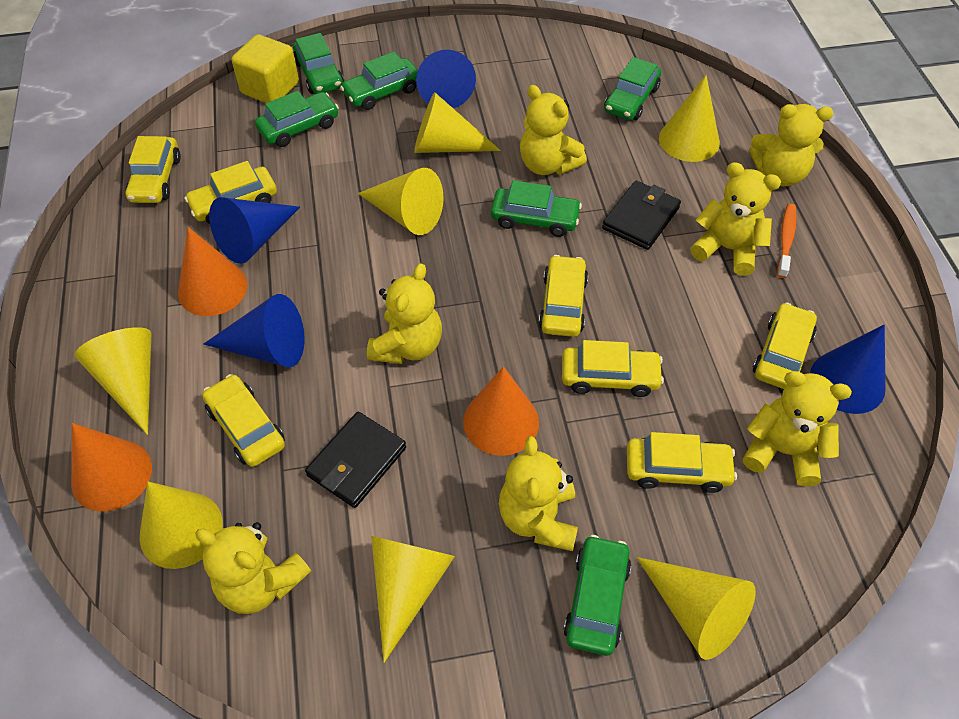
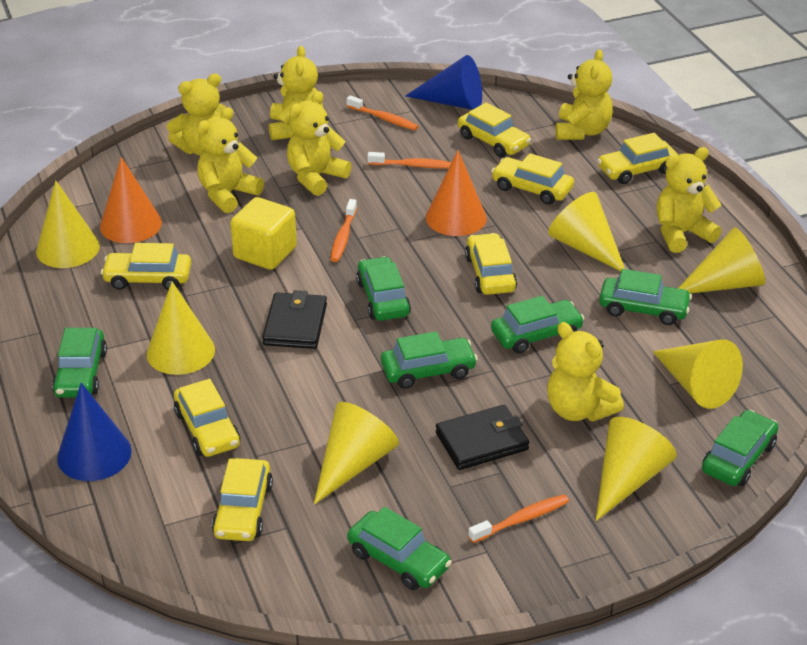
blue cone: [203,294,305,367] [209,197,300,264] [416,50,476,108] [810,325,886,414] = 4 -> [57,383,132,481] [405,55,482,110] = 2
green car: [255,91,339,147] [293,33,344,94] [340,52,418,110] [491,180,582,237] [563,535,631,656] [604,57,661,120] = 6 -> [52,328,107,398] [347,507,452,590] [356,256,411,321] [381,331,478,389] [491,296,584,354] [599,269,692,325] [702,410,779,486] = 7
orange cone: [71,423,152,511] [178,227,247,316] [463,366,539,456] = 3 -> [100,157,162,243] [426,150,487,236] = 2
orange toothbrush: [777,204,797,278] = 1 -> [330,199,357,262] [346,95,418,130] [367,152,452,169] [468,494,569,543] = 4

